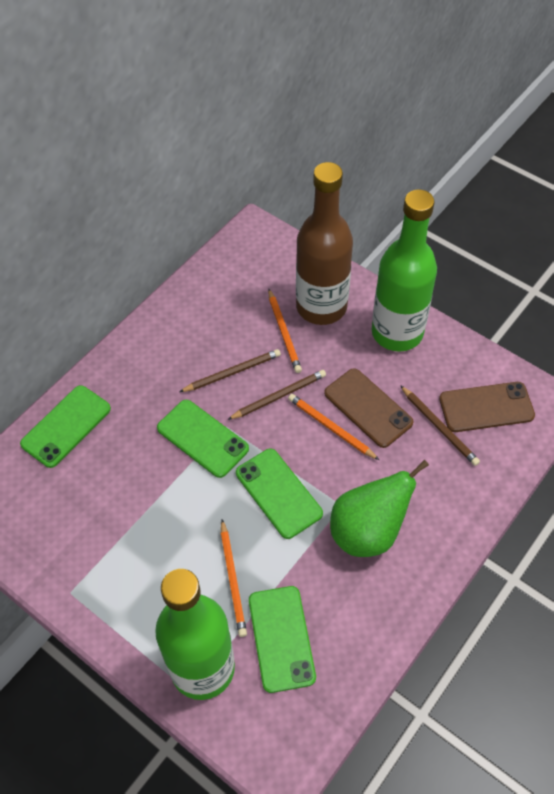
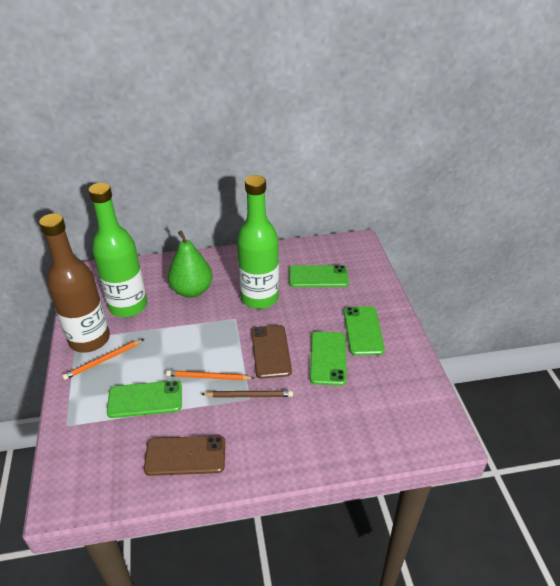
brown pencil: [179,349,281,392] [227,370,326,420] [400,385,480,466] = 3 -> [201,391,293,398] = 1
orange pencil: [221,519,247,637] [268,289,302,373] [288,394,379,460] = 3 -> [62,339,144,380] [166,370,254,380] = 2

